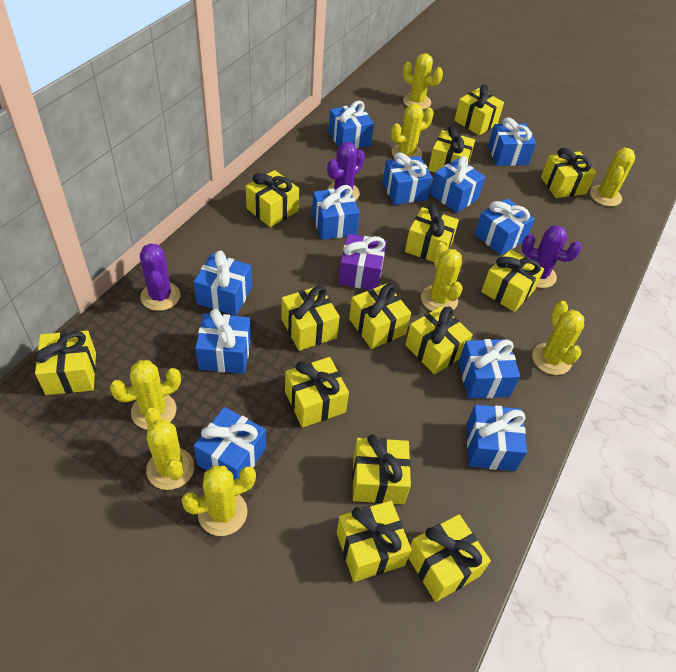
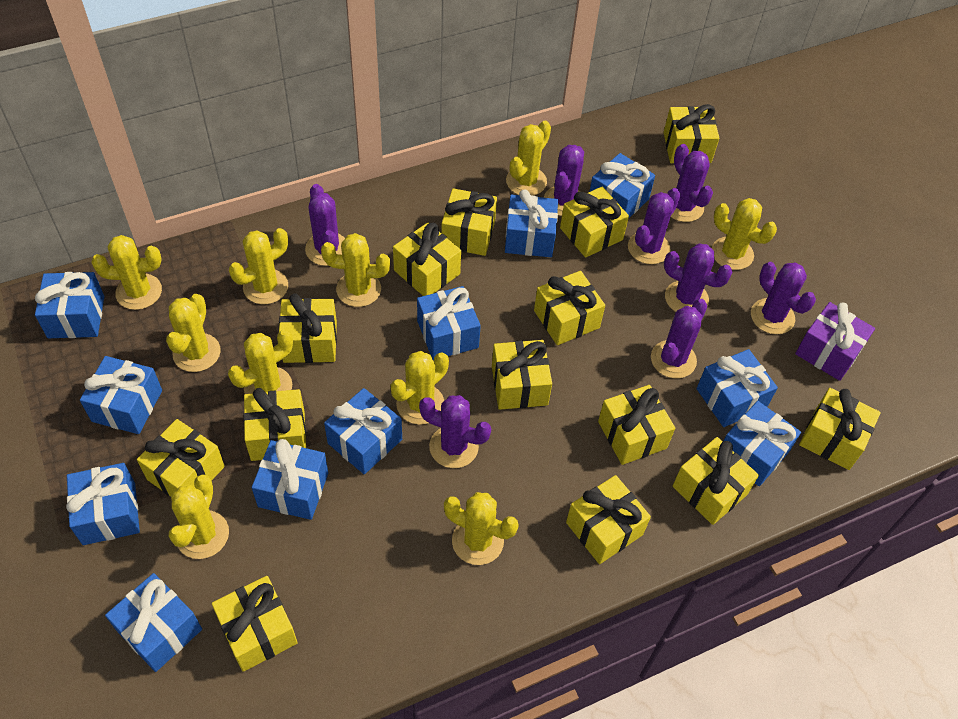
purple cactus: [140,243,180,311] [327,142,365,201] [522,225,582,288] = 3 -> [305,184,345,266] [419,395,491,468] [544,145,584,216] [628,188,681,264] [651,299,707,378] [664,244,732,312] [671,144,713,222] [751,262,816,335] = 8
yellow cactus: [110,360,181,429] [145,408,194,490] [182,466,256,536] [391,104,434,157] [403,53,443,110] [421,242,462,311] [532,301,584,375] [590,148,635,207] = 8 -> [91,235,162,310] [166,294,221,372] [169,474,229,559] [228,330,293,394] [229,228,288,304] [321,233,390,307] [391,351,449,425] [444,492,519,565] [506,121,551,196] [712,198,777,270] = 10

